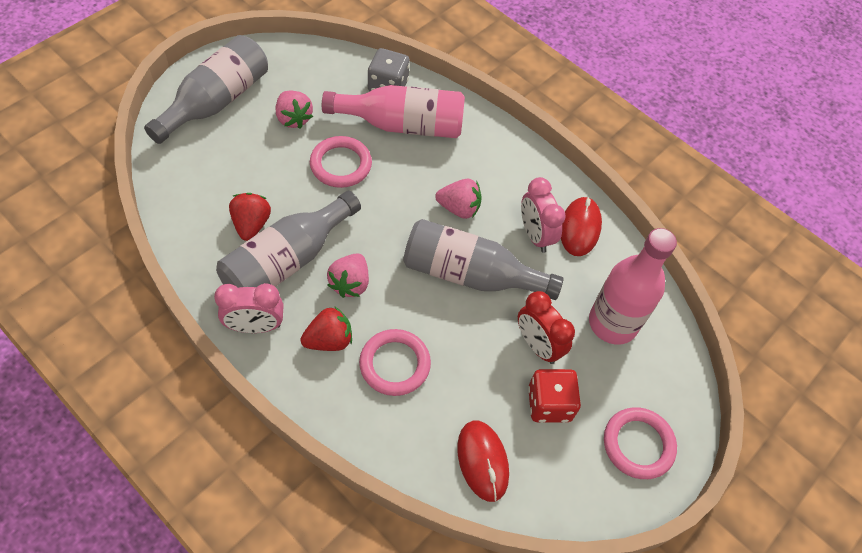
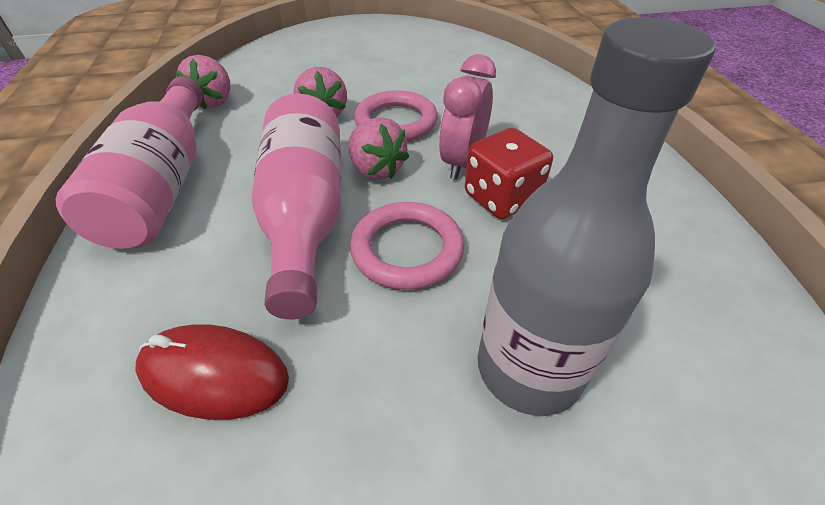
grey bottle: [144,35,268,144] [216,191,361,288] [403,219,563,300] = 3 -> [478,17,716,416] = 1
grey dice: [368,48,410,92] = 1 -> none = 0
pink clock: [214,283,283,333] [521,177,566,253] = 2 -> [439,54,496,180] = 1
pink ring: [310,136,372,188] [359,329,431,396] [604,407,677,479] = 3 -> [350,202,464,290] [354,90,438,141] = 2
red clock: [518,291,575,364] = 1 -> none = 0
red mouse: [457,421,509,502] [561,197,602,256] = 2 -> [136,324,289,420] = 1
red strawberry: [229,193,271,241] [301,306,352,351] = 2 -> none = 0

